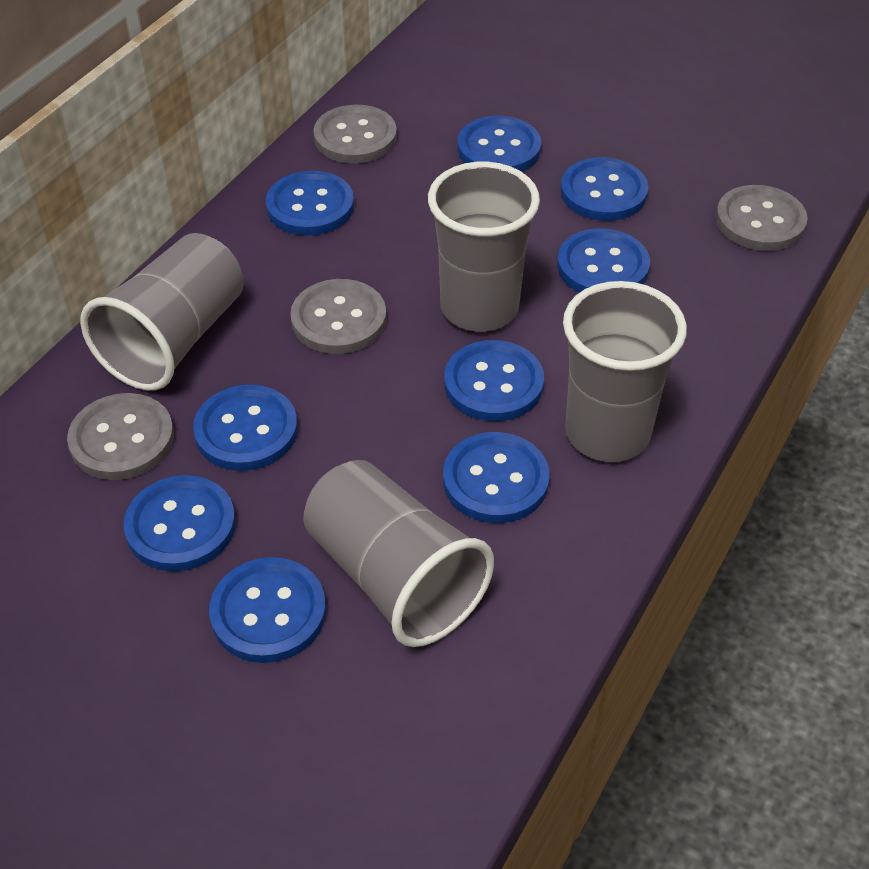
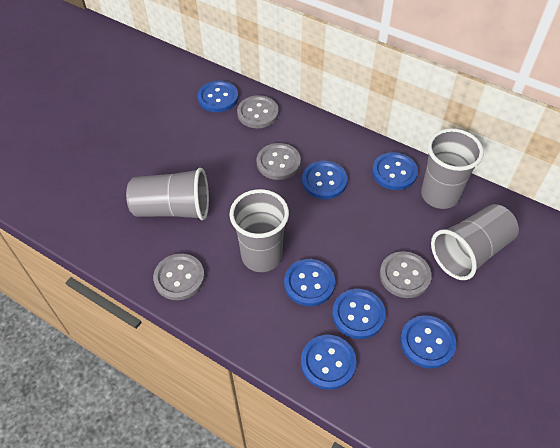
blue button: [124,475,236,571] [193,385,298,471] [209,557,326,663] [266,171,354,236] [443,432,550,523] [444,340,544,421] [458,116,541,172] [557,228,650,293] [561,157,648,221] = 9 -> [198,81,238,112] [284,259,335,306] [301,335,357,390] [302,161,348,199] [332,289,386,339] [372,152,418,190] [400,315,457,369] = 7

